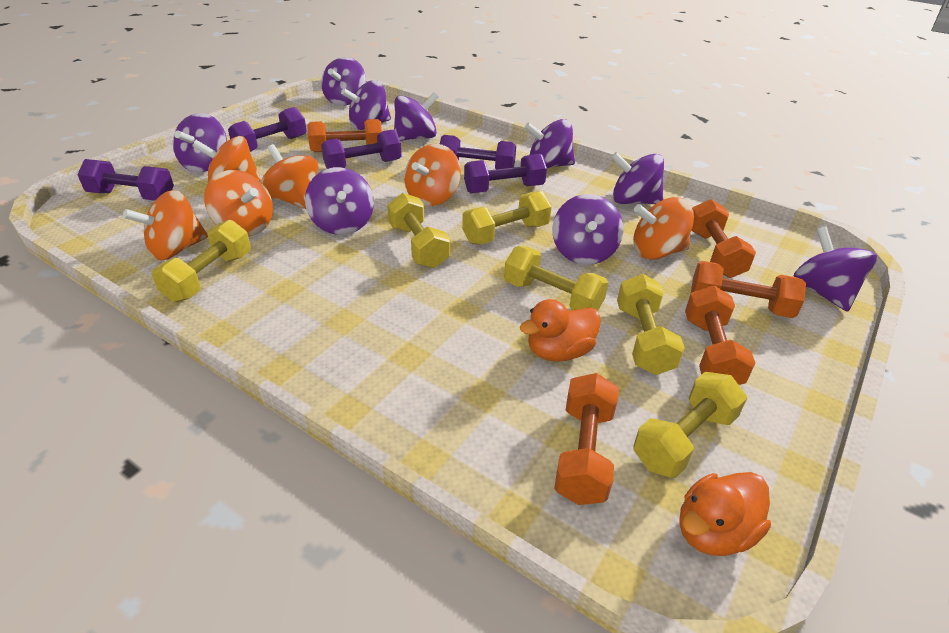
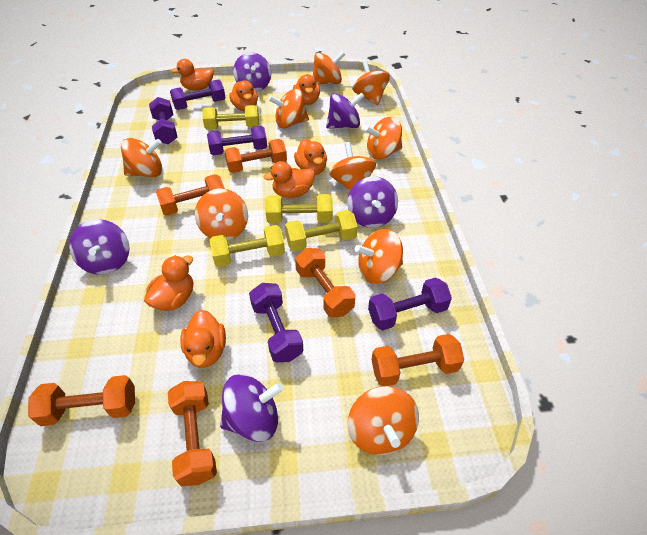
orange duck: [520,299,601,362] [680,472,771,556] = 2 -> [144,255,193,311] [171,59,214,91] [180,310,226,368] [229,81,258,111] [263,161,315,198] [293,74,320,105] [294,139,327,175] = 7
orange dumbbell: [307,119,382,152] [554,373,619,505] [685,286,755,385] [691,199,756,278] [691,261,806,318] = 5 -> [28,375,135,426] [156,174,224,216] [168,381,217,486] [224,139,287,173] [295,248,355,318] [372,334,464,386] = 6
orange spinning top: [123,190,208,260] [192,136,261,182] [204,170,273,236] [261,144,318,209] [404,144,461,206] [633,197,694,260] = 6 -> [121,138,162,177] [195,189,248,241] [268,89,309,128] [313,51,345,84] [329,142,376,191] [348,386,419,455] [352,61,390,105] [355,229,403,284] [365,117,402,160] = 9
purple spinning top: [173,113,227,173] [305,167,374,235] [321,57,366,106] [341,80,391,130] [394,92,439,141] [524,119,575,168] [552,194,623,265] [611,152,664,204] [793,227,877,312] = 9 -> [69,219,130,275] [220,374,284,442] [233,52,271,92] [326,92,365,129] [347,176,398,228] = 5
yellow dumbbell: [152,220,251,302] [387,193,450,268] [462,191,552,245] [504,246,608,310] [617,274,685,375] [633,372,747,478] = 6 -> [202,105,259,130] [210,225,285,267] [266,194,333,224] [285,210,358,252] = 4

